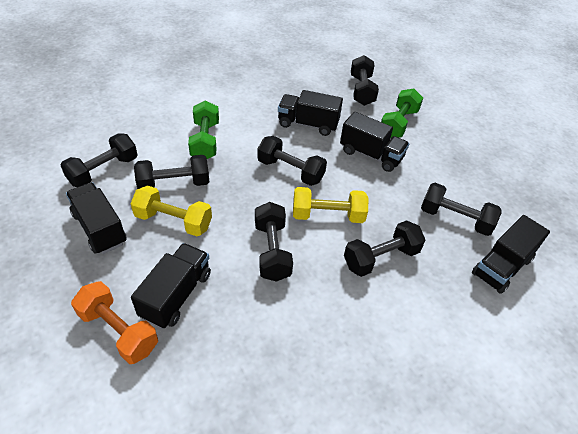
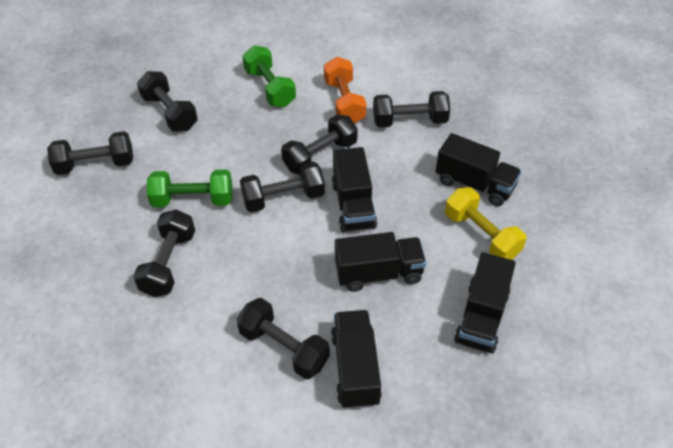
yellow dumbbell: [131,185,212,236] [293,187,369,223] = 2 -> [445,187,527,260] = 1

